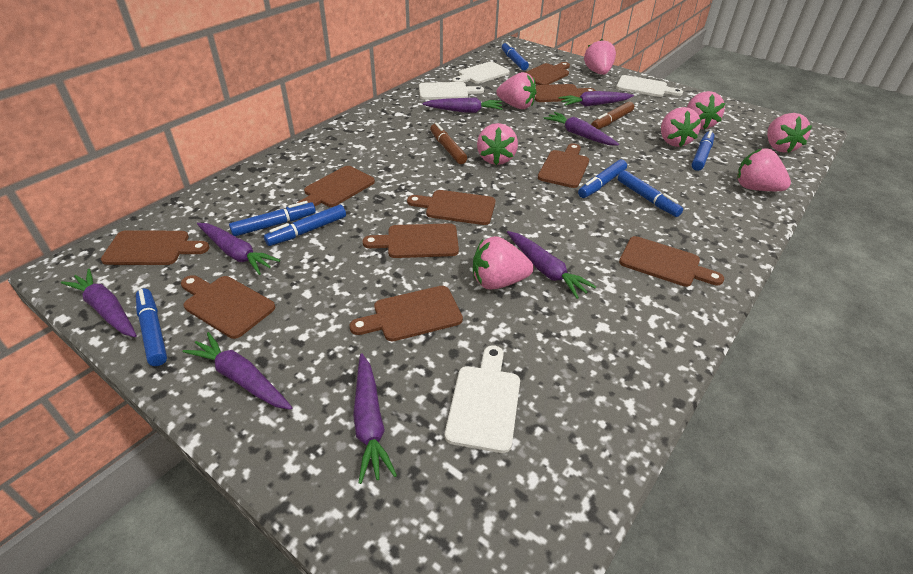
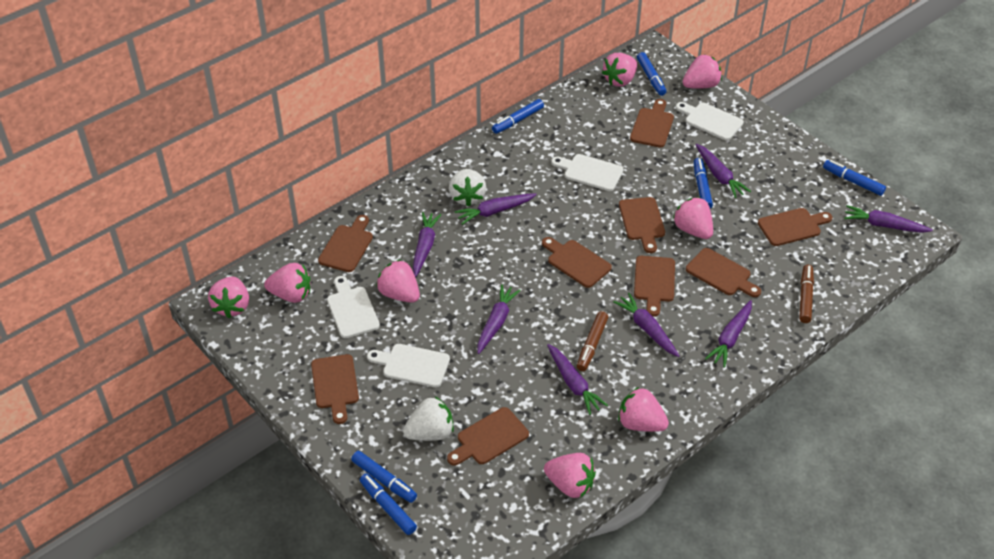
blue marker: [136,289,167,366] [229,201,316,236] [264,205,346,246] [502,42,529,70] [578,159,627,198] [618,170,683,217] [692,130,714,171] = 7 -> [351,451,417,503] [360,473,417,535] [492,99,544,134] [637,52,666,96] [694,158,713,209] [823,160,886,196] = 6
brown cutting board: [101,230,209,265] [181,275,275,339] [297,166,375,207] [350,286,463,341] [362,223,459,258] [407,190,495,225] [525,62,570,85] [535,84,596,102] [538,143,589,188] [619,236,724,287] = 10 -> [311,354,359,424] [318,215,373,272] [447,407,529,466] [542,237,612,288] [619,197,665,253] [630,99,674,148] [634,256,675,317] [686,248,761,297] [758,208,832,246] = 9
white strawberry: none = 0 -> [403,397,454,441] [449,169,486,207] = 2

